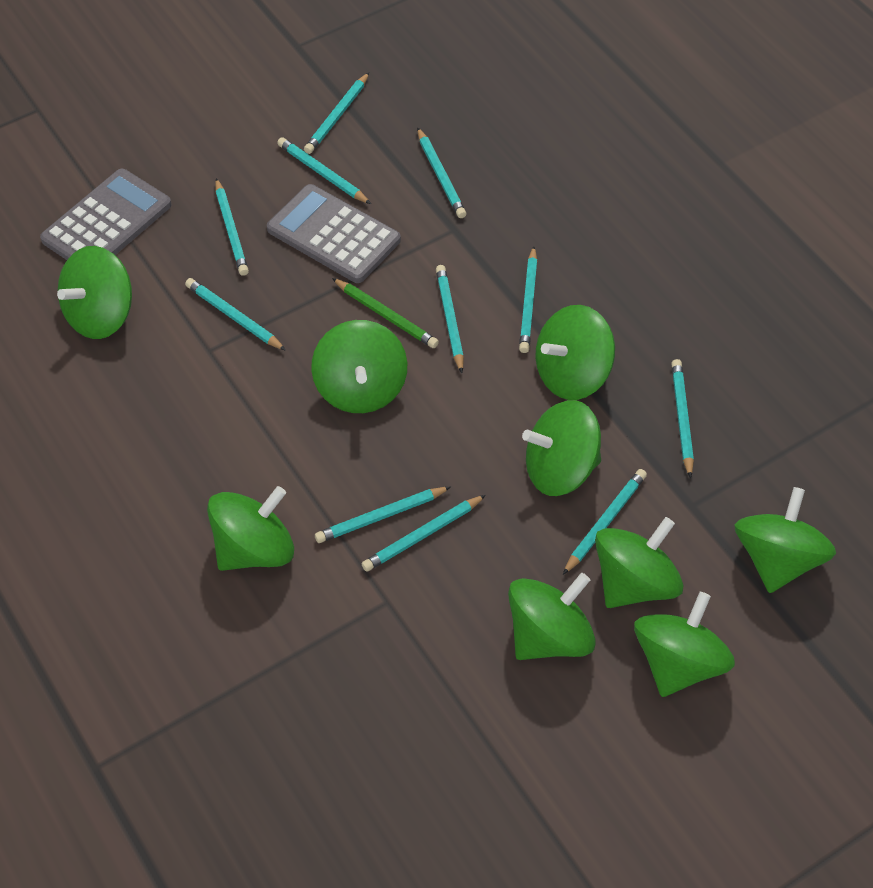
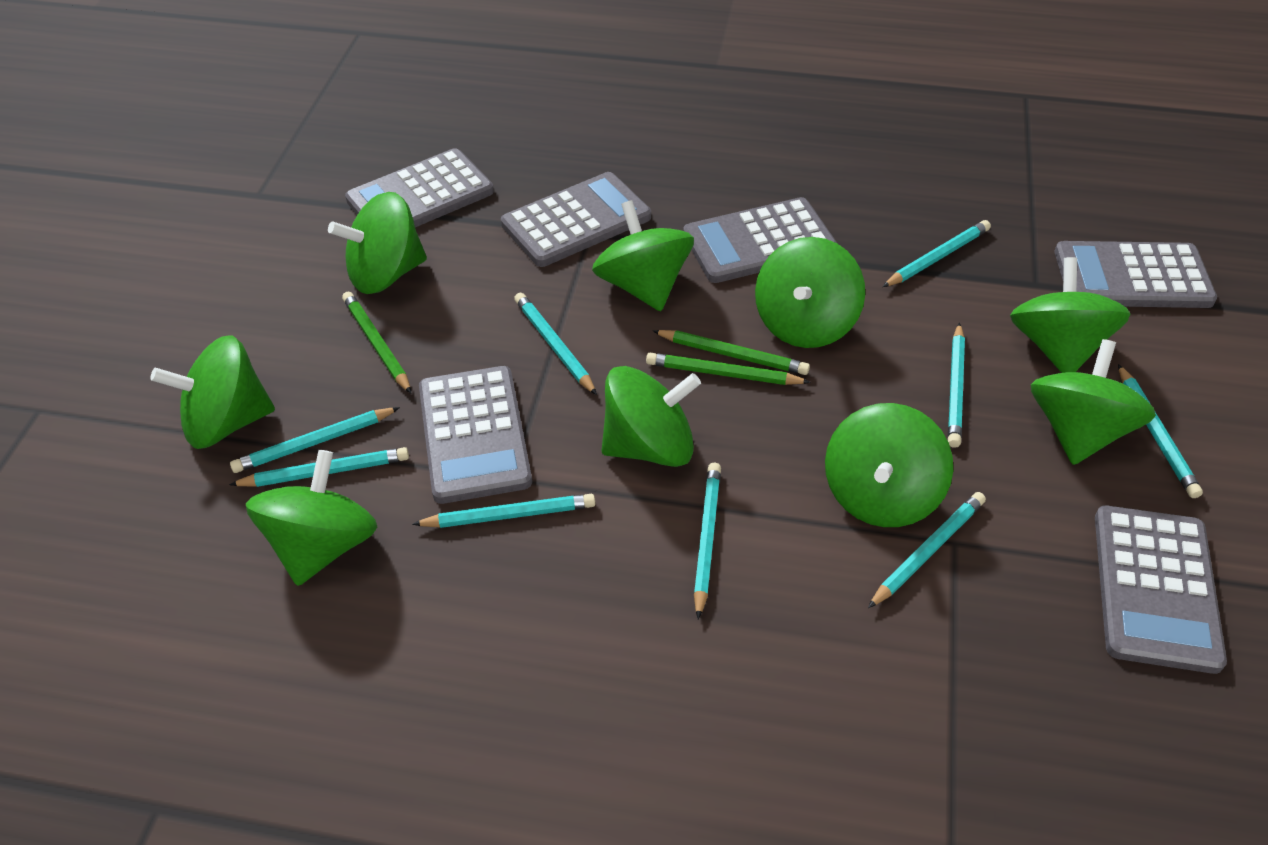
green pencil: [332,278,439,348] = 1 -> [342,292,412,394] [646,353,811,385] [652,330,810,375] = 3
grey calculator: [40,169,172,260] [267,184,401,283] = 2 -> [345,148,494,227] [419,366,532,504] [501,172,651,267] [683,197,837,283] [1055,241,1217,308] [1095,505,1227,674] = 6
turquoise pencil: [185,278,286,351] [215,178,249,276] [277,137,371,204] [304,72,369,154] [315,487,451,543] [362,495,486,572] [417,127,466,218] [436,265,464,373] [519,246,537,353] [563,469,647,575] [671,359,694,479] = 11 -> [229,447,409,487] [230,407,400,473] [412,494,595,528] [514,293,597,395] [694,463,721,619] [868,492,986,608] [882,220,991,287] [948,323,965,448] [1118,364,1203,498] = 9

